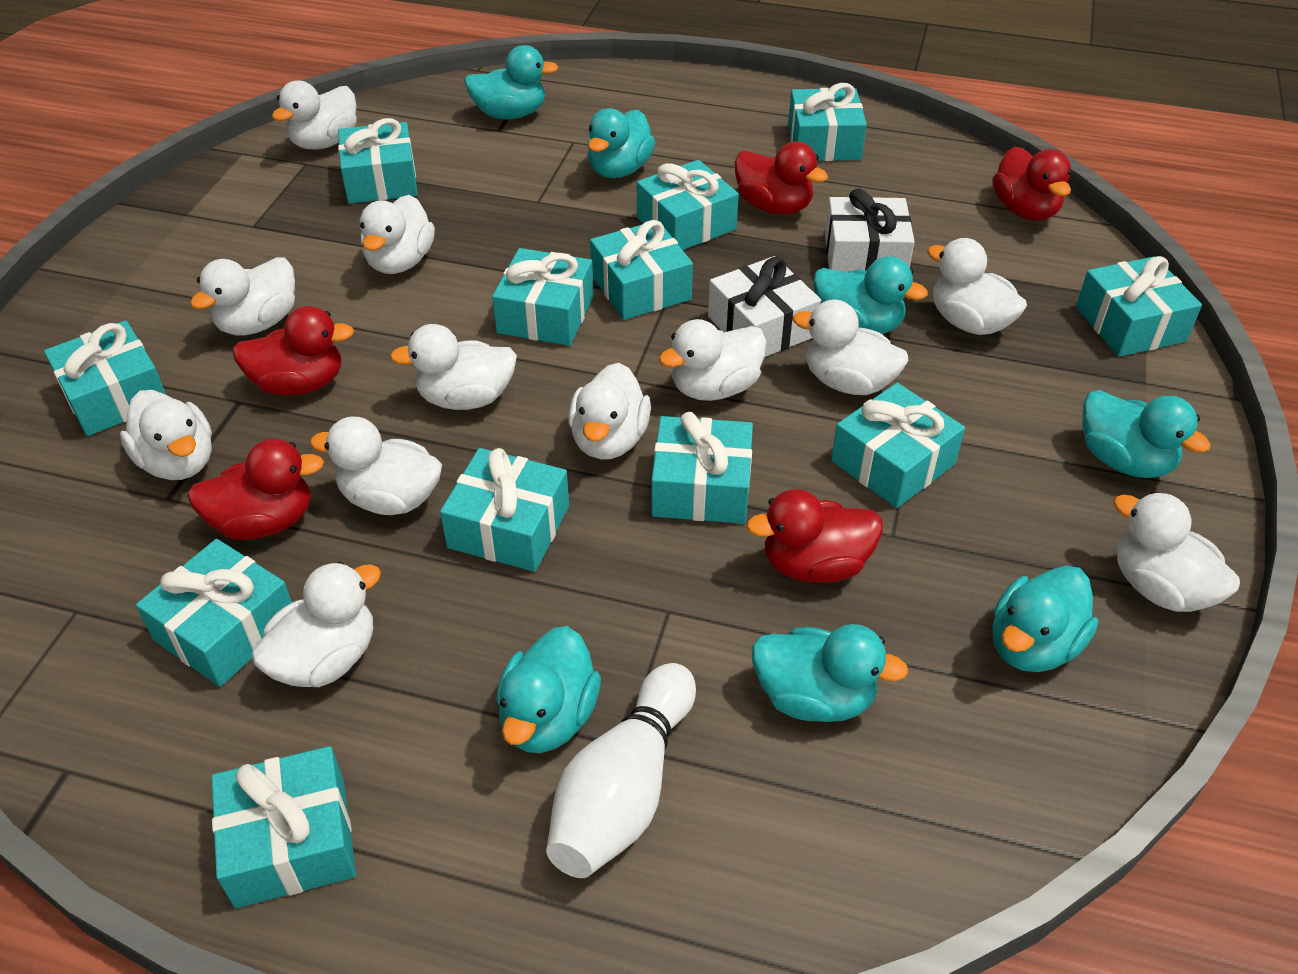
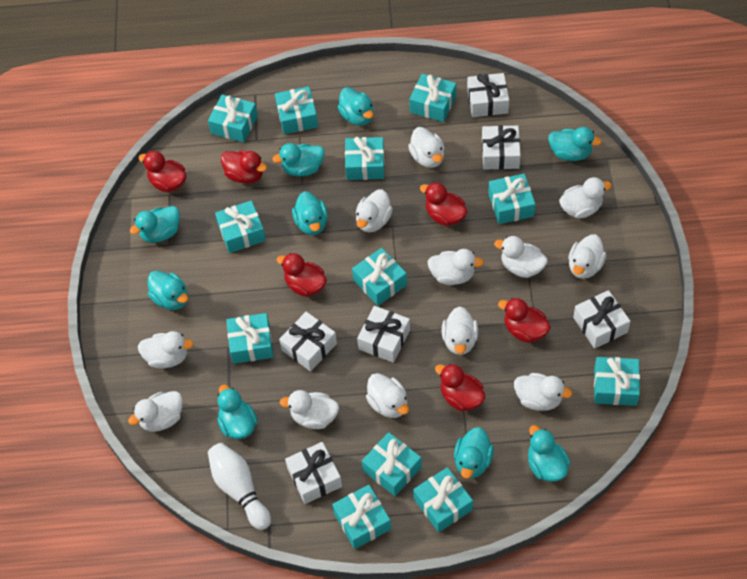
red duck: [187,439,324,540] [232,306,354,396] [735,141,828,214] [746,489,883,583] [992,147,1072,221] = 5 -> [139,151,187,192] [221,150,267,184] [277,253,327,297] [420,182,468,226] [435,364,486,411] [498,298,551,343] = 6
turquoise duck: [464,45,559,119] [496,626,601,753] [587,108,655,178] [752,624,908,722] [813,256,928,334] [993,565,1098,672] [1082,390,1211,478] = 7 -> [130,206,180,243] [148,271,188,310] [218,384,258,439] [272,143,324,176] [292,191,328,235] [338,87,374,126] [454,427,494,479] [528,425,570,482] [548,127,602,161] = 9
white gift: [708,256,821,357] [825,189,915,272] = 2 -> [279,312,337,371] [285,442,342,504] [357,306,410,363] [467,73,509,117] [482,125,521,169] [573,290,631,349] = 6

